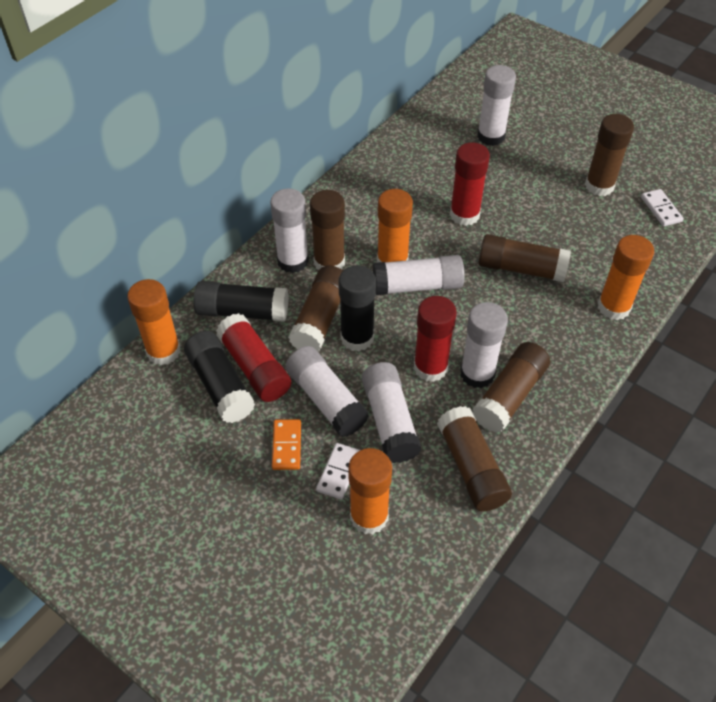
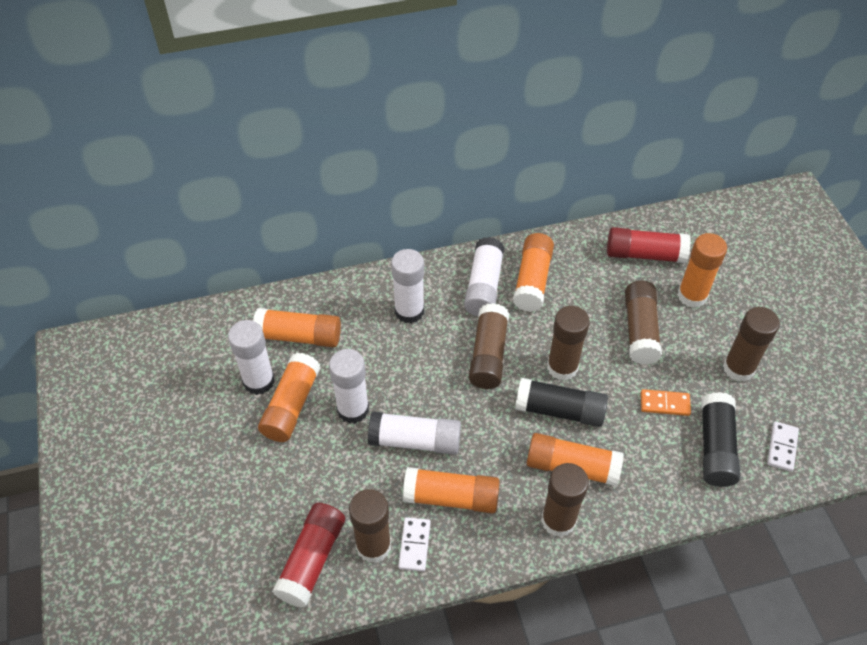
black glue stick: [184,331,255,423] [194,281,289,322] [339,266,376,351] = 3 -> [515,378,608,427] [701,392,740,487] = 2
orange glue stick: [127,279,181,365] [348,448,392,534] [377,189,413,263] [598,235,654,320] = 4 -> [253,308,341,348] [258,353,320,442] [403,467,500,513] [513,233,554,312] [527,433,624,486] [677,233,727,308] = 6
red glue stick: [216,313,291,402] [414,296,457,382] [450,142,490,226] = 3 -> [272,503,345,607] [607,227,691,263] = 2
white glue stick: [270,188,309,273] [286,346,369,437] [362,362,421,463] [373,255,465,295] [460,302,508,388] [477,65,516,146] = 6 -> [228,320,275,395] [329,349,369,424] [368,411,461,455] [391,249,424,324] [464,237,505,316] = 5

